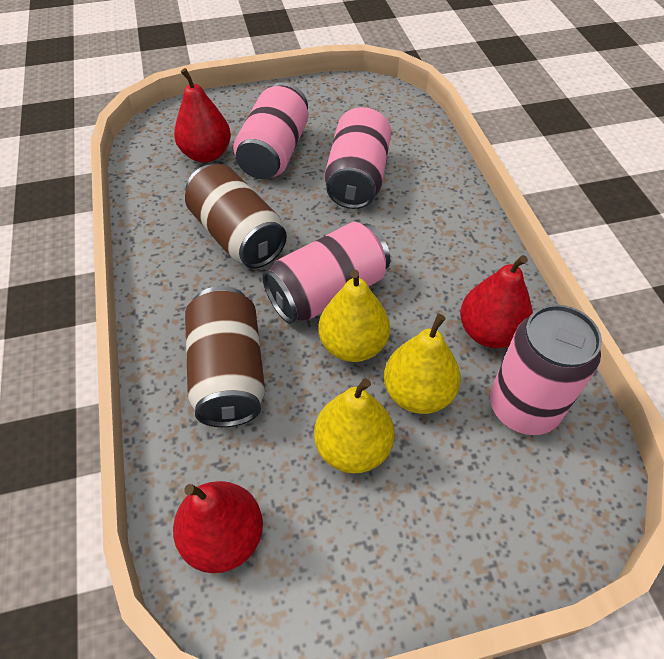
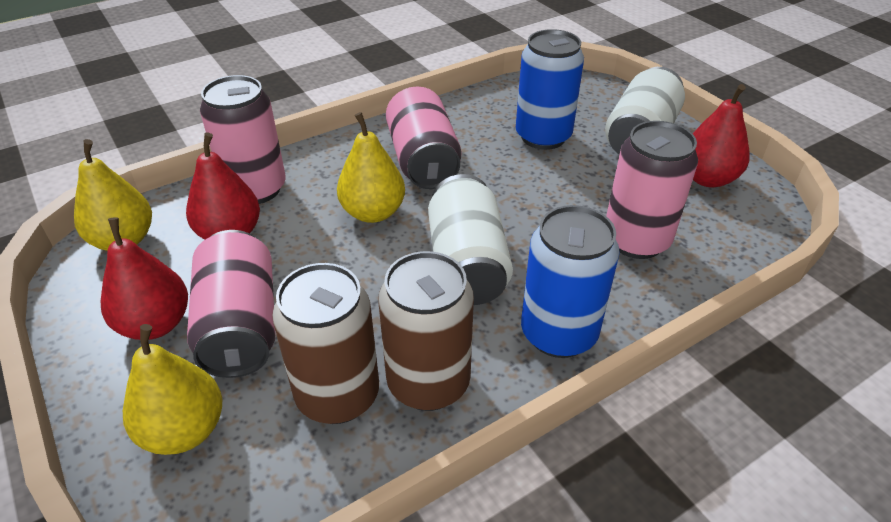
blue can: none = 0 -> [516,29,584,150] [521,205,620,358] = 2
white can: none = 0 -> [428,174,513,305] [605,67,685,155] = 2

